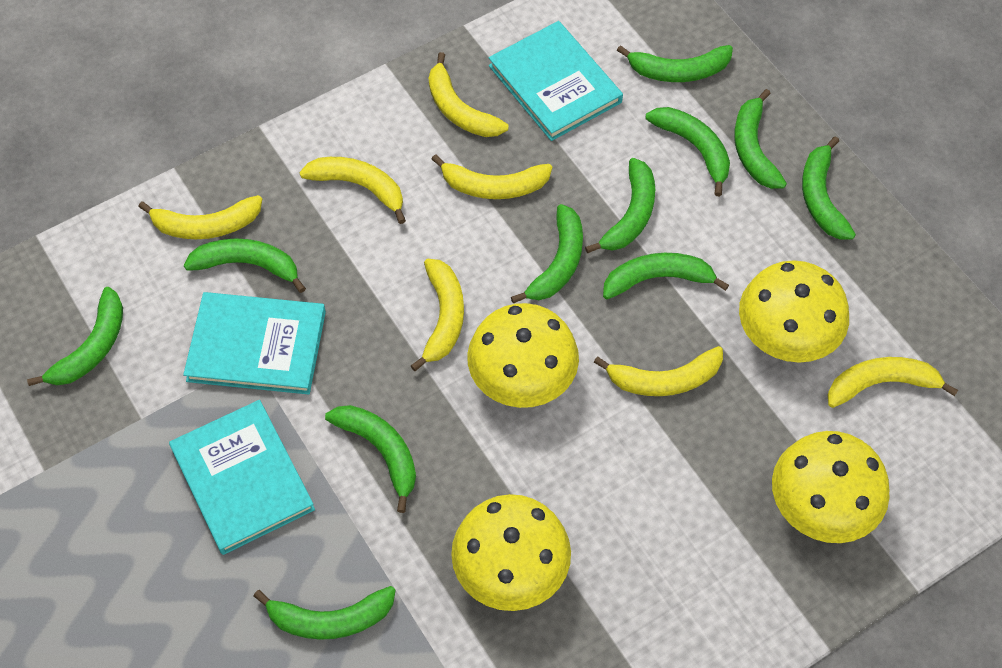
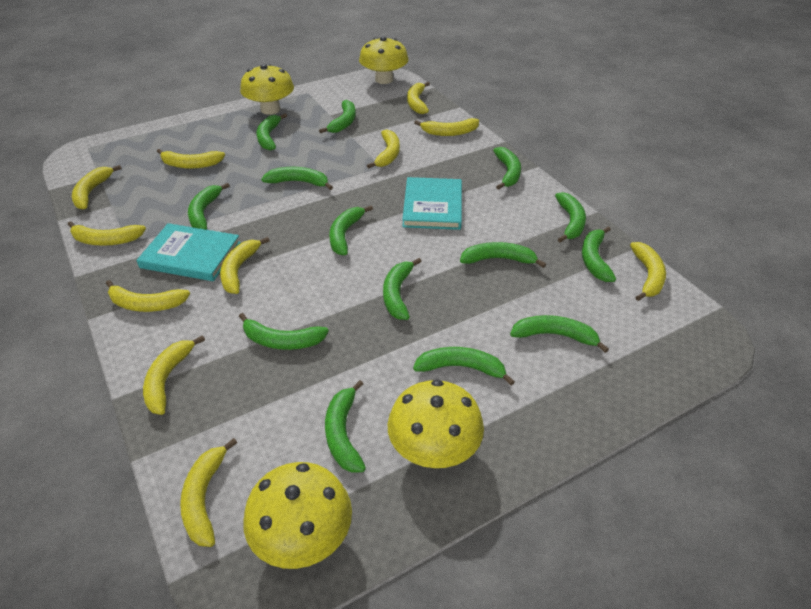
green banana: [27,287,123,386] [184,239,306,293] [254,586,396,640] [325,405,416,513] [511,204,583,303] [585,158,655,253] [603,253,729,299] [617,45,733,82] [646,107,730,197] [734,89,787,189] [802,136,856,240] = 11 -> [188,183,230,230] [239,313,329,350] [256,113,287,151] [261,167,333,190] [319,100,356,133] [325,380,366,473] [329,205,373,255] [383,258,422,320] [413,347,515,386] [460,242,546,268] [493,147,521,190] [510,315,609,353] [555,192,586,243] [582,226,616,282] = 14
turquoise book: [169,400,315,555] [183,292,326,395] [489,21,623,141] = 3 -> [136,223,241,281] [402,177,462,230] = 2
yellow banana: [138,195,262,239] [299,157,406,224] [411,259,464,371] [429,52,508,137] [432,154,552,199] [594,346,723,396] [827,357,958,408] = 7 -> [68,221,146,246] [72,165,121,209] [106,280,190,312] [143,335,205,415] [157,149,225,169] [180,438,237,547] [220,237,270,294] [367,129,400,169] [407,82,430,114] [414,118,479,136] [630,242,666,301] = 11

